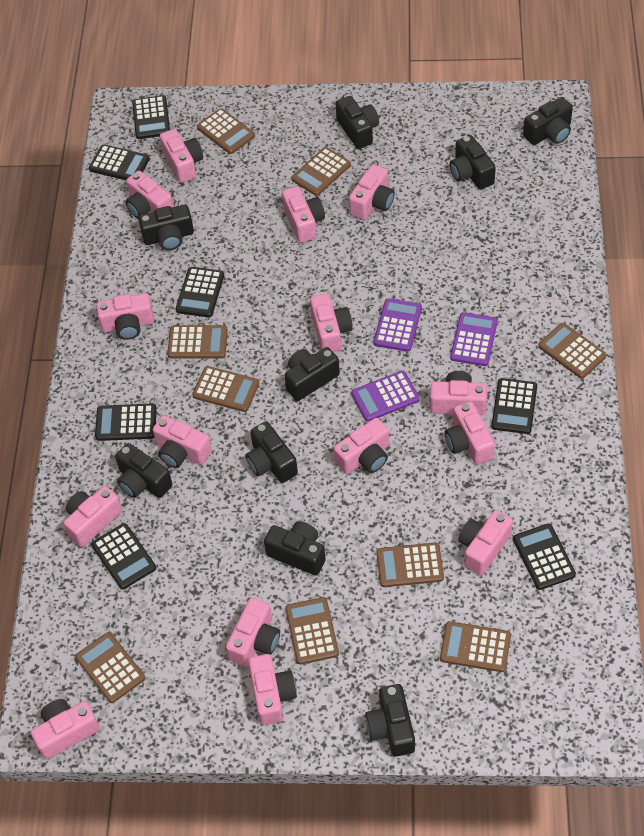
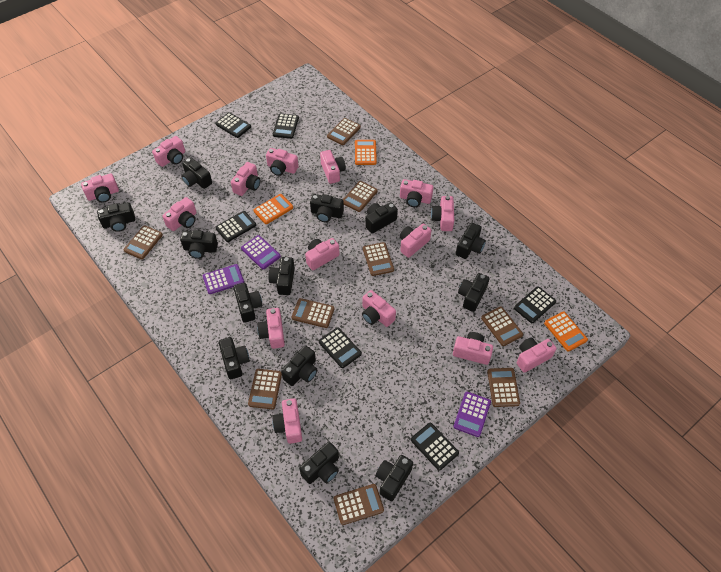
black calculator: [89,144,150,180] [91,523,156,589] [95,403,157,441] [132,95,170,139] [176,267,224,317] [491,378,537,434] [513,523,576,590] = 7 -> [215,112,251,138] [215,211,256,242] [273,113,299,139] [319,327,362,368] [411,423,459,471] [514,286,556,323] = 6
black camera: [115,443,172,498] [138,204,194,250] [245,421,298,483] [264,521,326,575] [284,347,340,401] [336,96,379,149] [365,684,415,757] [450,135,496,190] [523,97,573,145] = 9 -> [97,202,135,232] [180,230,218,259] [182,157,212,189] [219,337,250,379] [233,283,263,323] [268,257,295,295] [281,345,317,386] [299,442,339,484] [310,194,344,222] [365,202,398,234] [376,455,413,501] [456,223,486,259] [458,273,490,312] = 13
orange calculator: none = 0 -> [253,194,293,224] [355,140,377,165] [544,311,588,352] = 3

